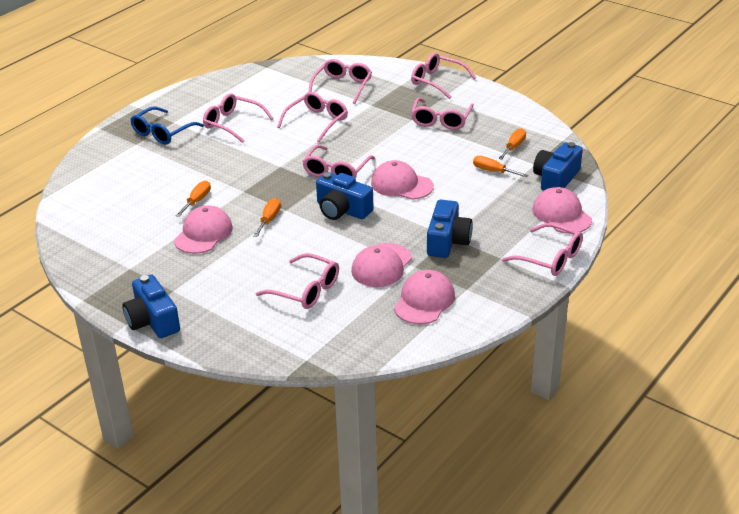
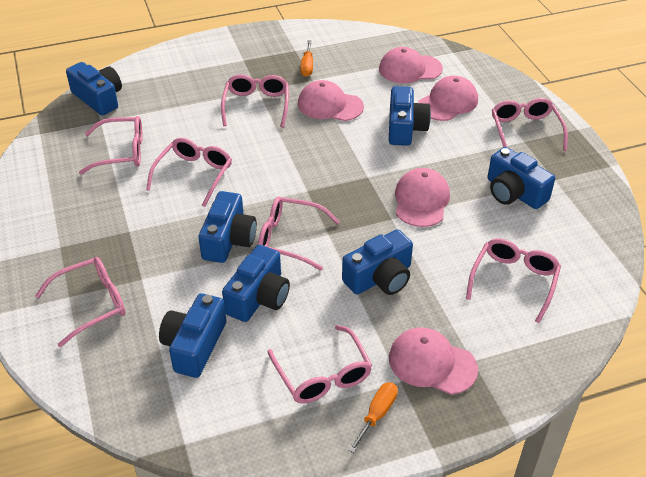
blue camera: [122,274,180,338] [316,172,374,220] [427,200,473,258] [533,142,583,191] = 4 -> [66,62,122,115] [159,293,226,378] [198,191,257,263] [222,245,290,322] [342,229,413,295] [389,86,431,146] [488,147,555,209] = 7
blue glasses: [130,107,204,145] = 1 -> none = 0
orange screwdriver: [176,181,211,217] [254,198,281,237] [473,156,528,177] [498,128,526,160] = 4 -> [300,40,313,77] [348,382,398,453] = 2

